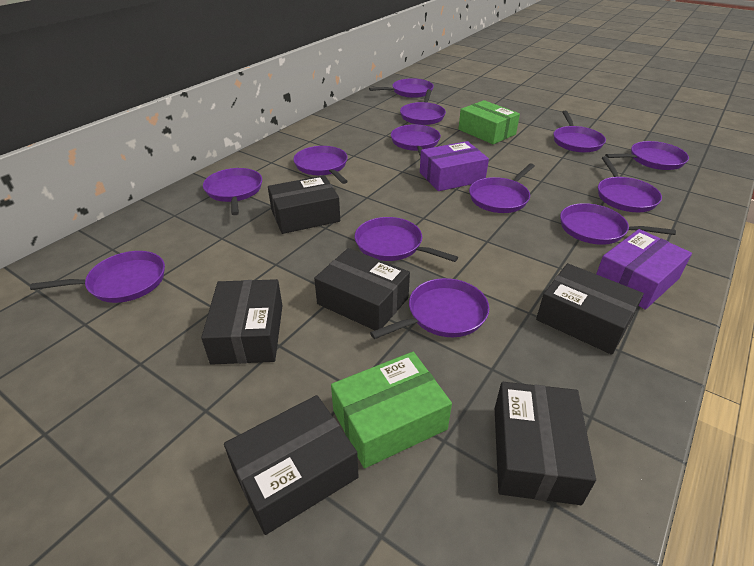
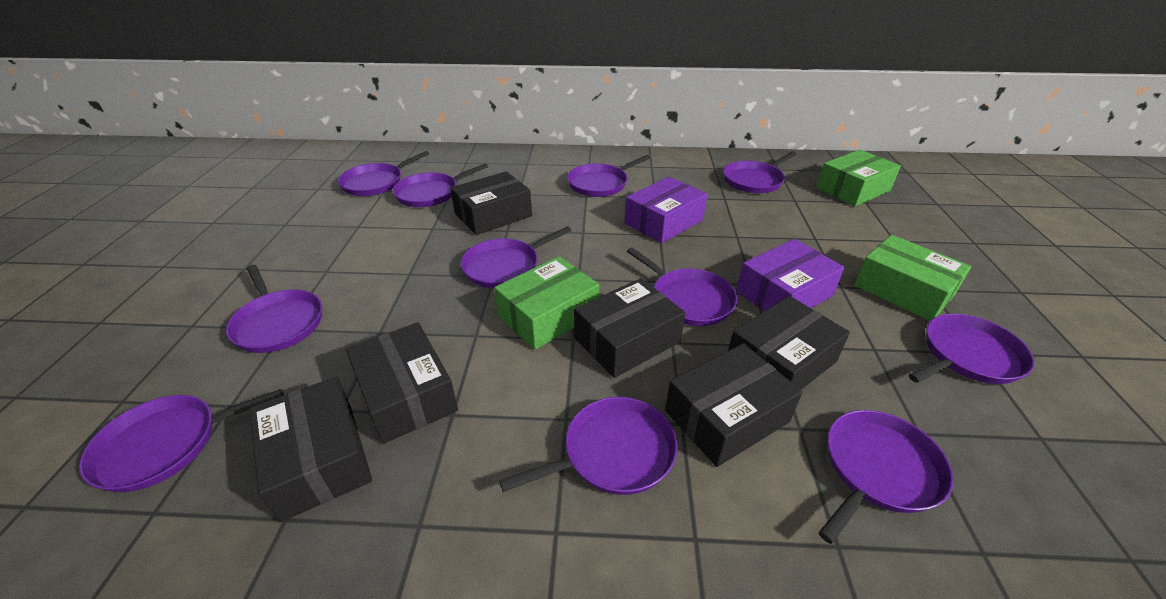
green box: [331,352,452,469] [458,100,520,144] = 2 -> [494,256,599,350] [816,150,901,206] [854,235,971,321] = 3
purple pan: [30,251,165,303] [203,168,262,215] [293,146,348,184] [355,217,458,262] [369,78,434,98] [370,278,489,339] [391,124,441,158] [400,89,446,125] [469,163,535,213] [554,111,606,153] [560,203,676,245] [598,156,662,212] [605,141,689,170] = 13 -> [79,389,283,492] [226,265,322,353] [338,151,429,196] [392,164,488,207] [461,226,571,288] [499,397,678,495] [567,155,650,197] [627,247,737,326] [723,151,797,193] [819,410,954,544] [908,314,1034,384] = 11

